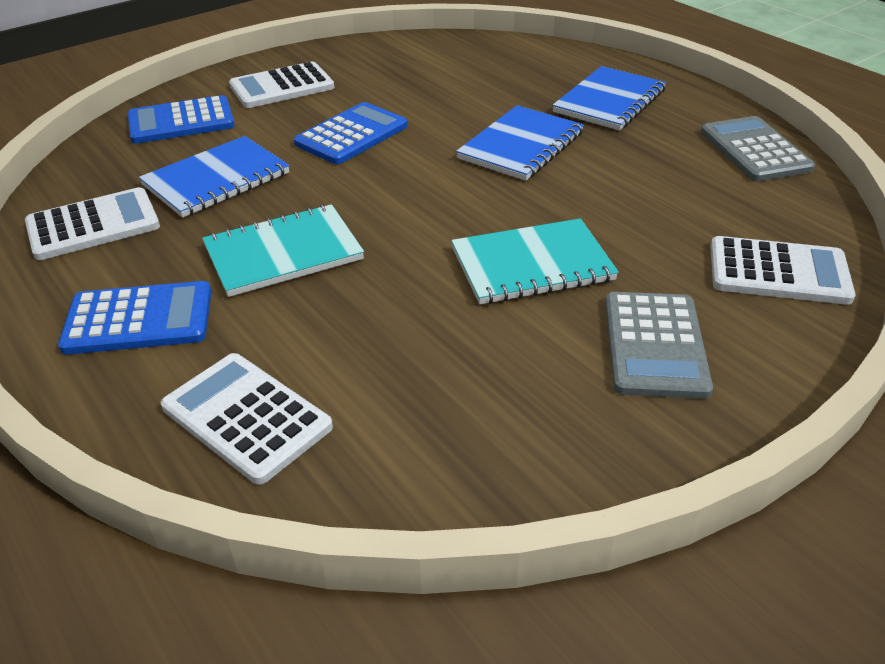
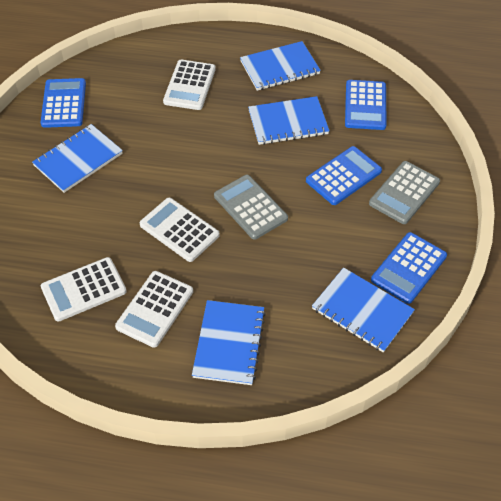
blue calculator: [58,281,211,355] [128,95,235,144] [294,102,408,164] = 3 -> [41,78,86,128] [306,146,382,205] [345,80,387,130] [371,232,447,304] = 4
blue notebook: [139,136,290,218] [456,105,584,181] [552,66,666,130] = 3 -> [32,124,123,193] [192,300,266,385] [240,41,321,91] [248,96,330,145] [312,267,415,353] = 5
turquoise notebook: [202,204,364,297] [451,218,619,304] = 2 -> none = 0

